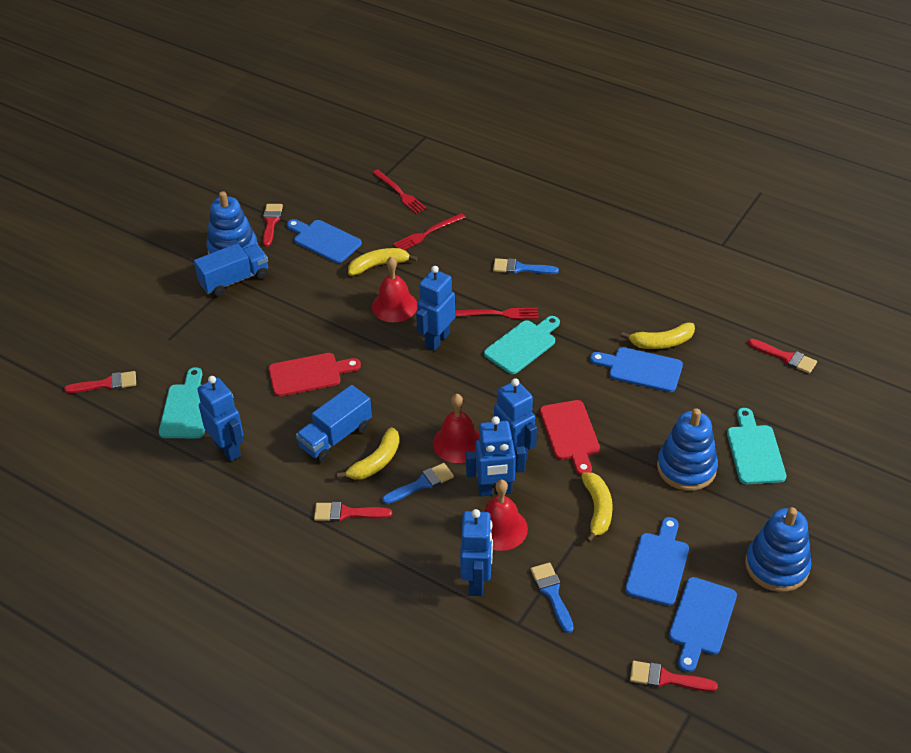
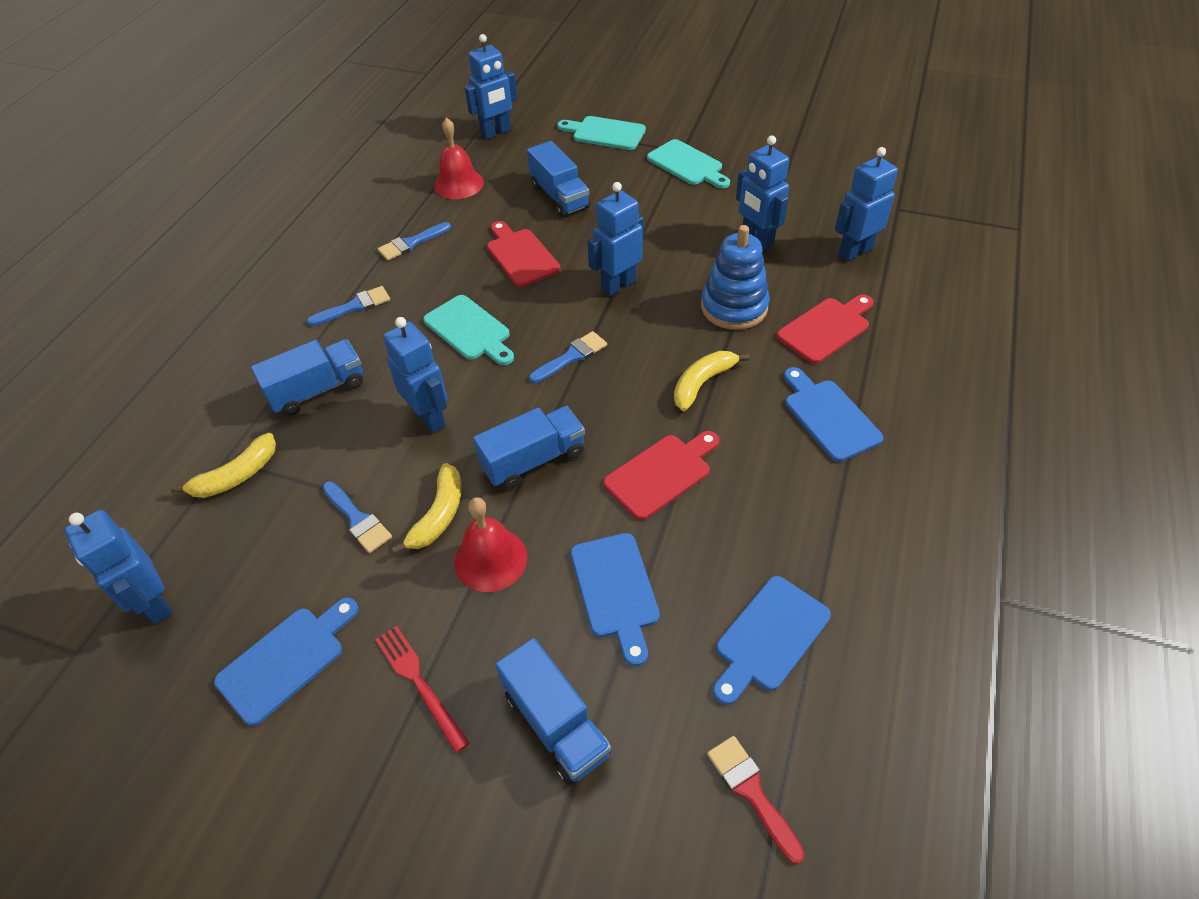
blue brush: [382,463,454,504] [493,258,559,274] [530,562,574,633] = 3 -> [307,286,390,326] [322,481,392,553] [378,222,451,260] [529,331,607,383] = 4
blue robot: [197,376,243,461] [416,266,455,351] [460,509,493,596] [466,416,526,497] [494,378,537,461] = 5 -> [64,510,172,624] [383,317,448,433] [465,34,518,139] [588,182,644,296] [736,136,789,250] [835,147,898,261] = 6
blue stacking toy: [206,191,258,254] [657,408,718,491] [745,507,812,592] = 3 -> [701,225,770,330] = 1
blue truck: [194,243,268,296] [296,385,372,462] = 2 -> [251,340,363,416] [473,406,585,489] [496,638,611,785] [527,141,590,217] = 4
red bell: [372,256,417,322] [433,394,479,463] [484,479,528,551] = 3 -> [434,117,484,199] [454,497,528,592] = 2
red brush: [64,371,136,393] [263,204,283,247] [314,502,392,522] [630,661,718,692] [748,339,817,374] = 5 -> [707,736,804,864] = 1
red cutting board: [268,353,361,397] [540,400,600,476] = 2 -> [487,221,561,287] [603,431,719,520] [777,294,874,364] = 3
red fork: [373,170,427,214] [393,213,466,250] [455,308,538,319] = 3 -> [375,626,469,753] = 1
yellow banana: [337,427,399,480] [348,248,418,275] [581,472,613,542] [621,323,695,349] = 4 -> [170,433,276,498] [391,463,462,555] [674,351,750,411] = 3

